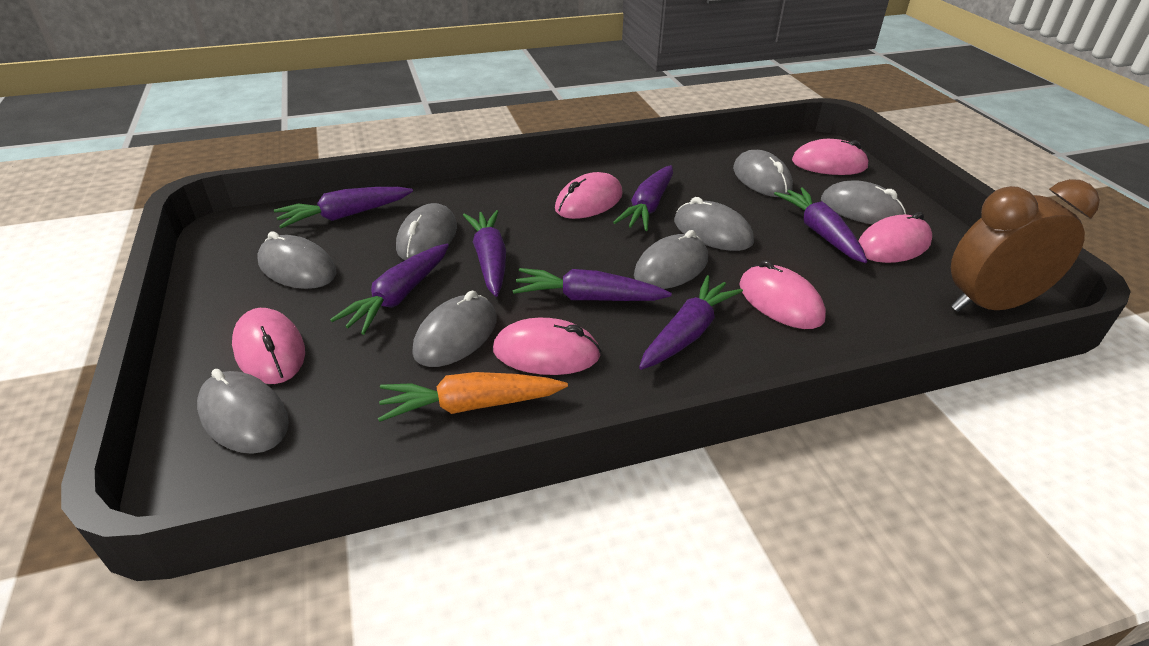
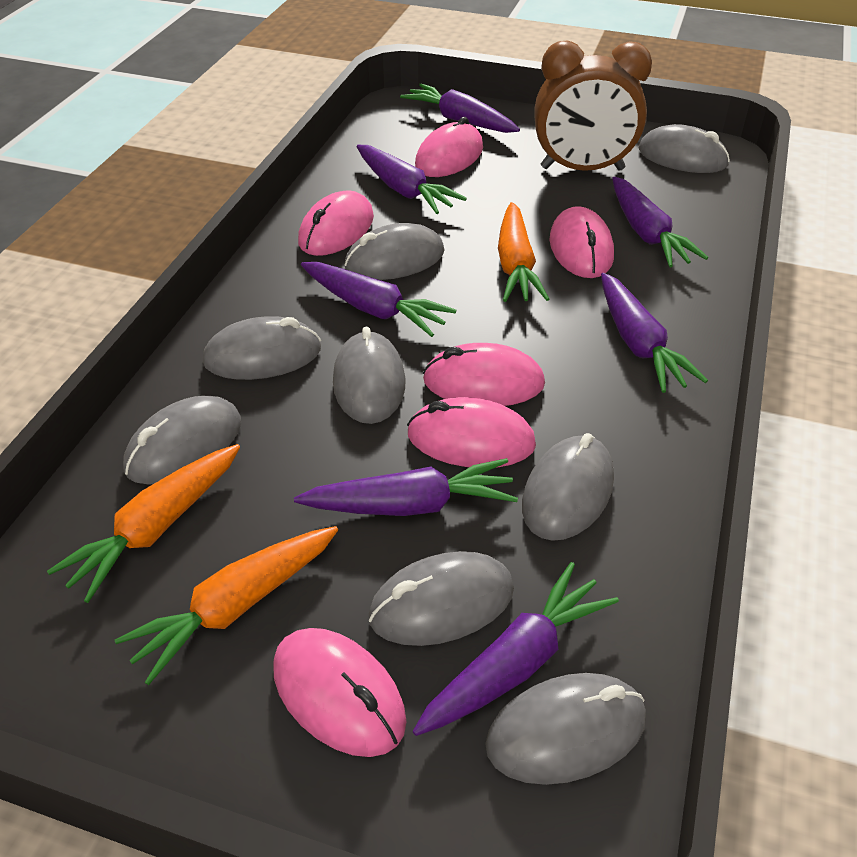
orange carrot: [378,372,568,422] = 1 -> [47,444,240,603] [115,526,338,685] [498,202,549,302] = 3

